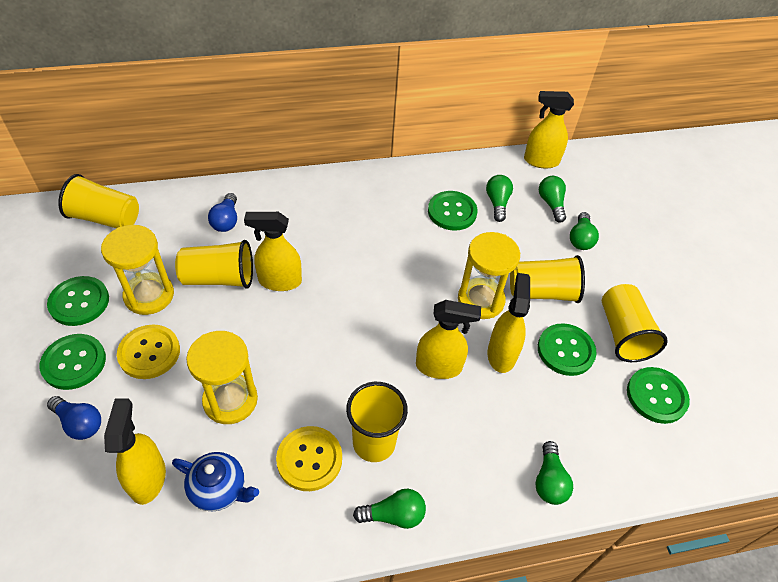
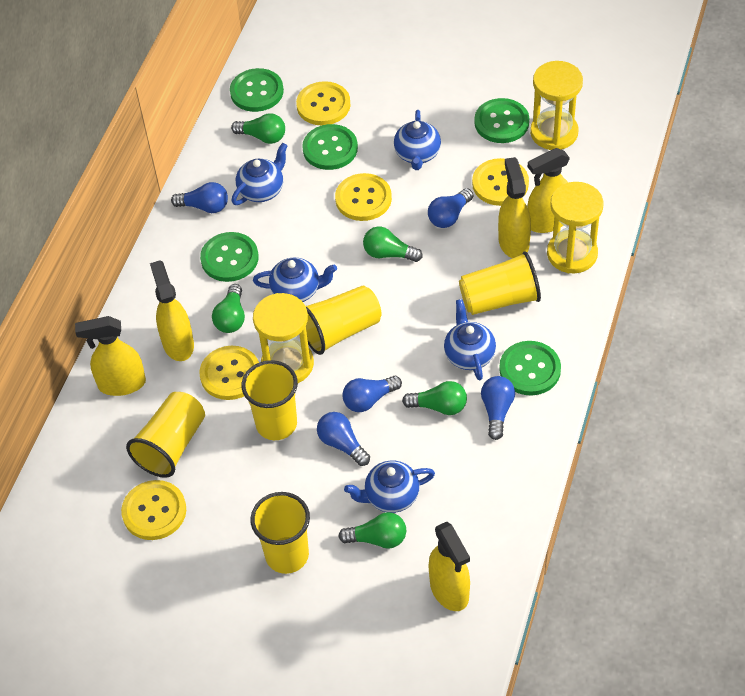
blue light bulb: [47,396,101,440] [208,193,237,232] = 2 -> [171,182,228,213] [317,412,370,466] [342,376,402,412] [428,188,473,228] [481,376,515,440] = 5
blue teapot: [172,452,259,511] = 1 -> [231,143,288,205] [253,257,337,302] [344,461,435,513] [394,110,441,170] [444,299,496,381] = 5
yellow button: [117,325,180,379] [276,426,342,491] = 2 -> [121,480,186,540] [200,346,259,400] [296,81,351,126] [335,173,392,221] [472,158,529,206] = 5

